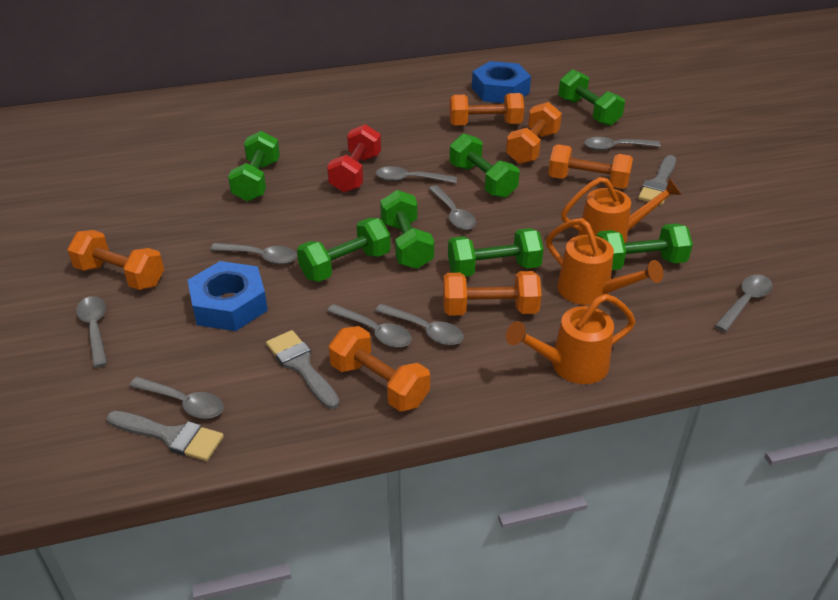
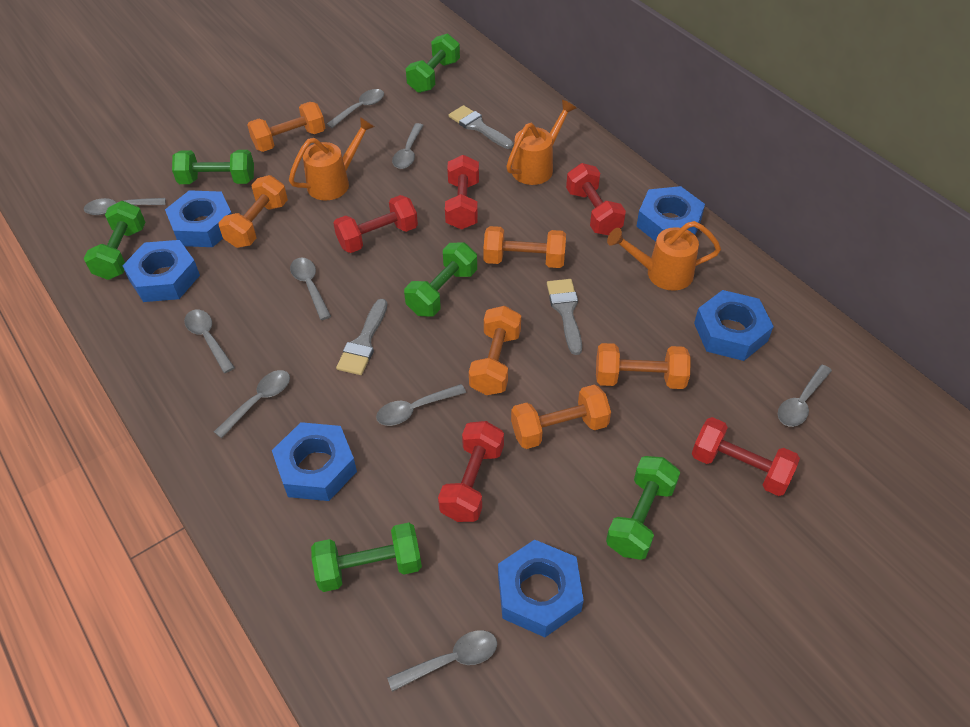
blue nut: [188,261,268,331] [472,61,531,103] = 2 -> [122,240,200,302] [165,190,232,247] [272,422,357,501] [498,540,584,637] [636,186,705,242] [694,290,774,361] = 6
green dumbbell: [228,131,280,202] [297,218,391,282] [380,190,434,269] [448,228,544,277] [450,133,519,198] [559,69,625,126] [596,224,693,270] = 7 -> [84,201,146,280] [172,150,254,184] [311,523,422,592] [404,242,477,317] [406,34,460,93] [606,456,680,560] = 6
red dumbbell: [327,124,381,193] = 1 -> [334,195,418,253] [438,421,504,522] [445,155,479,230] [566,163,626,235] [692,417,800,496] = 5

